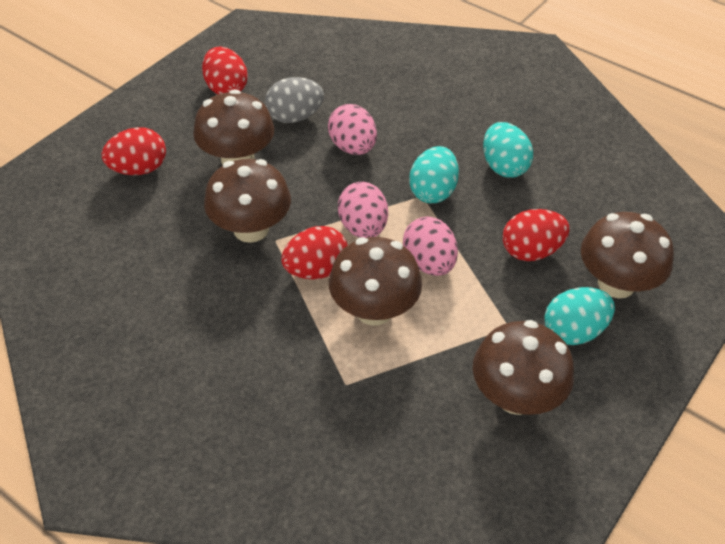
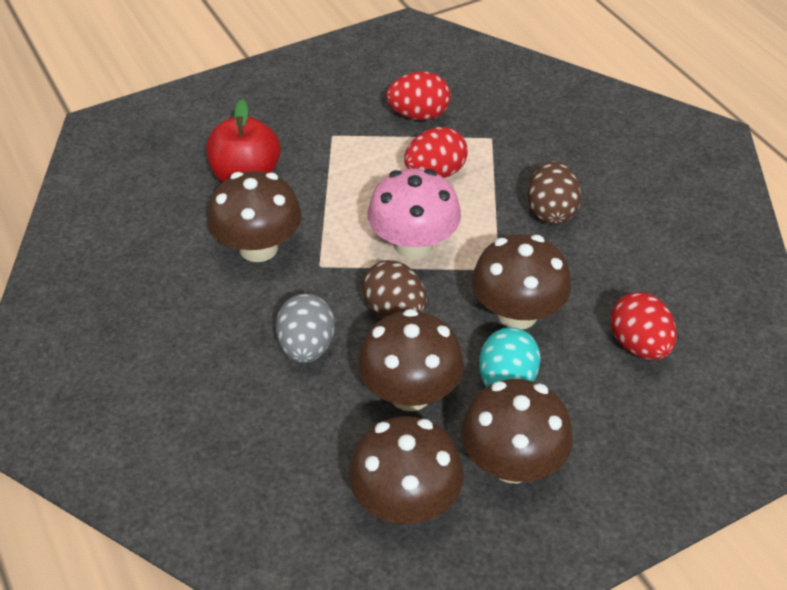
brown egg: none = 0 -> [362,260,427,318] [528,161,581,225] = 2
pink egg: [328,104,377,155] [338,182,388,238] [403,217,458,276] = 3 -> none = 0
pink mushroom: none = 0 -> [367,169,461,260] = 1
red apple: none = 0 -> [206,99,281,182] = 1
red egg: [102,127,166,175] [202,46,248,94] [281,226,348,279] [502,209,570,261] = 4 -> [386,72,450,120] [404,127,468,178] [611,292,677,360] = 3
turquoise egg: [409,146,459,203] [483,122,533,178] [544,287,615,345] = 3 -> [479,327,541,387] = 1

